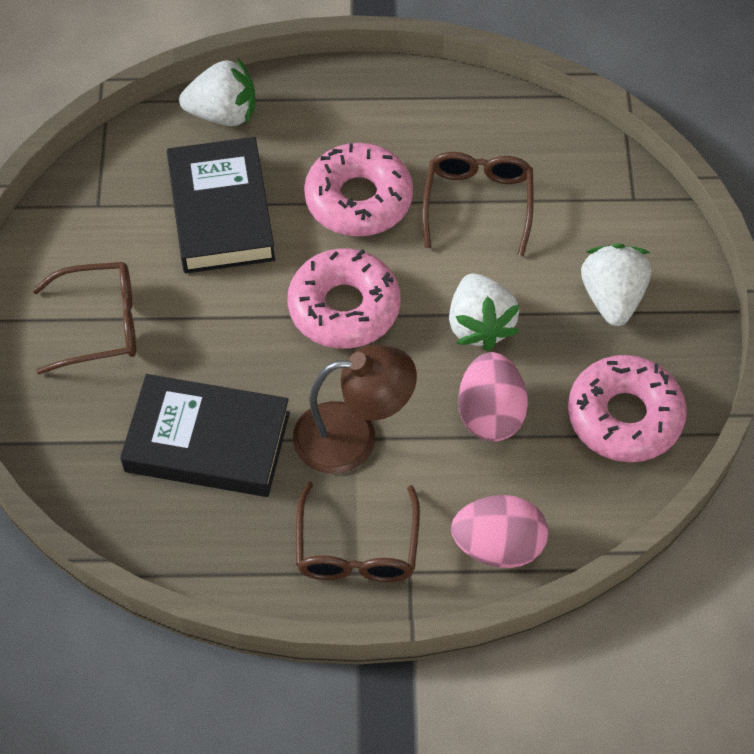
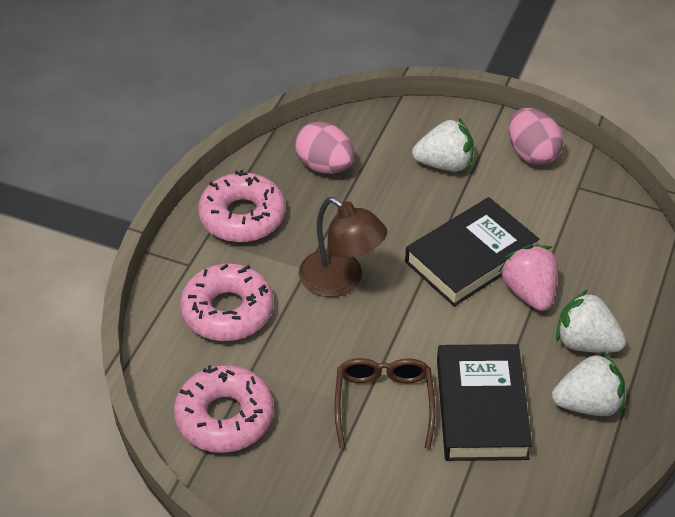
brown glasses: [32,262,136,375] [296,482,420,582] [422,152,534,256] = 3 -> [334,358,436,449] = 1
pink strawberry: none = 0 -> [499,245,558,311] = 1

